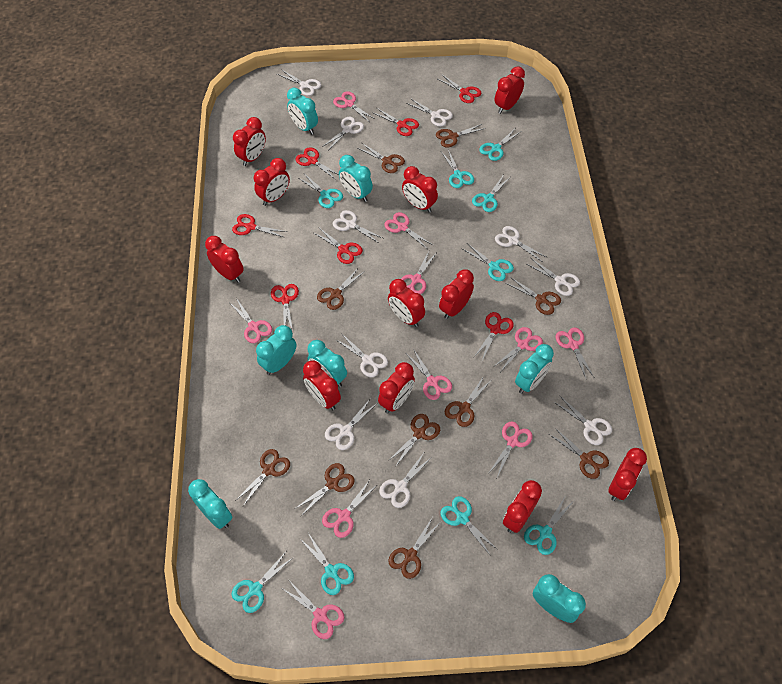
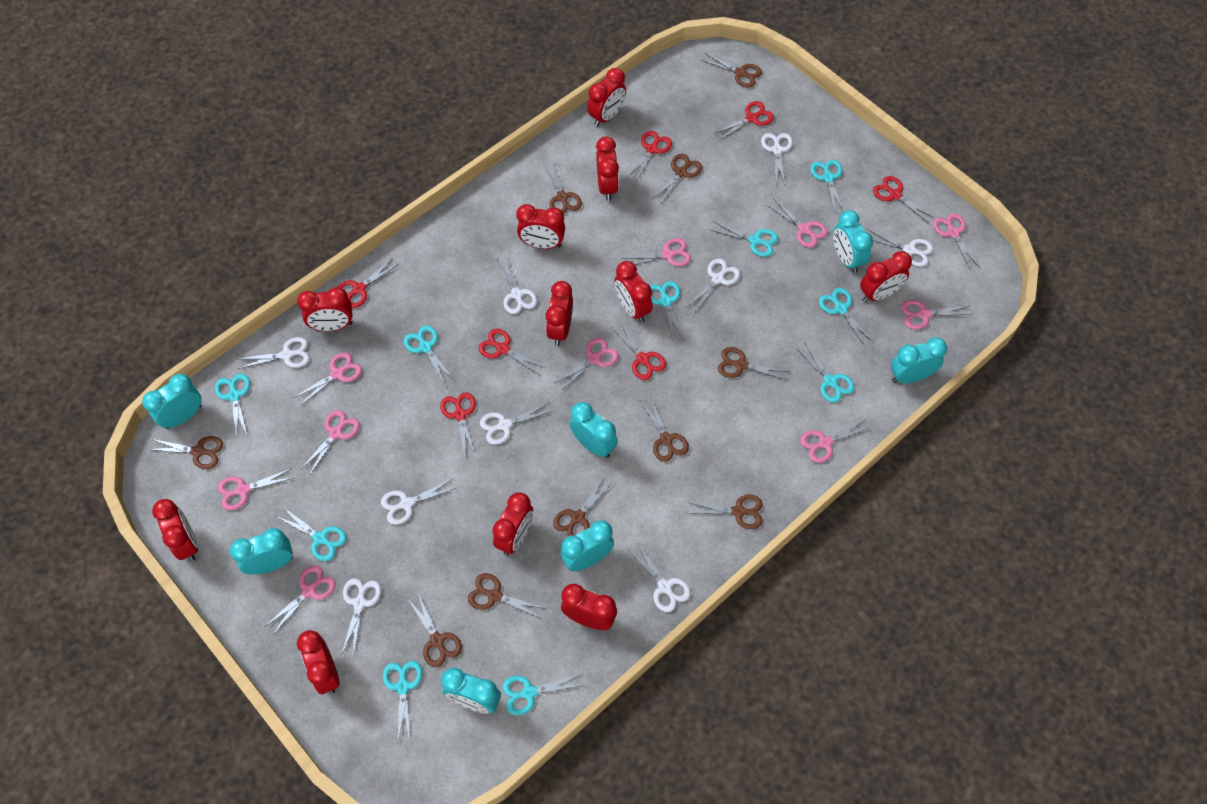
turquoise scissors: [232,552,294,613] [299,175,343,208] [300,533,354,595] [440,496,498,556] [441,150,474,188] [463,243,514,281] [472,174,509,212] [479,129,520,161] [524,495,574,555] = 9 -> [215,374,250,439] [277,507,346,561] [383,661,422,742] [404,326,454,385] [502,674,583,715] [650,281,683,339] [711,221,778,257] [796,342,855,403] [810,160,844,214] [819,288,873,346] = 10
white scissors: [277,70,321,96] [322,117,364,150] [325,399,376,450] [332,210,383,243] [335,333,388,377] [379,453,432,508] [406,98,453,127] [495,226,546,261] [527,258,580,296] [554,396,612,445] = 10 -> [238,337,310,369] [342,578,381,653] [381,479,456,525] [480,403,553,445] [497,256,537,314] [629,544,691,612] [688,258,740,312] [761,133,793,185] [869,230,933,267] = 9

